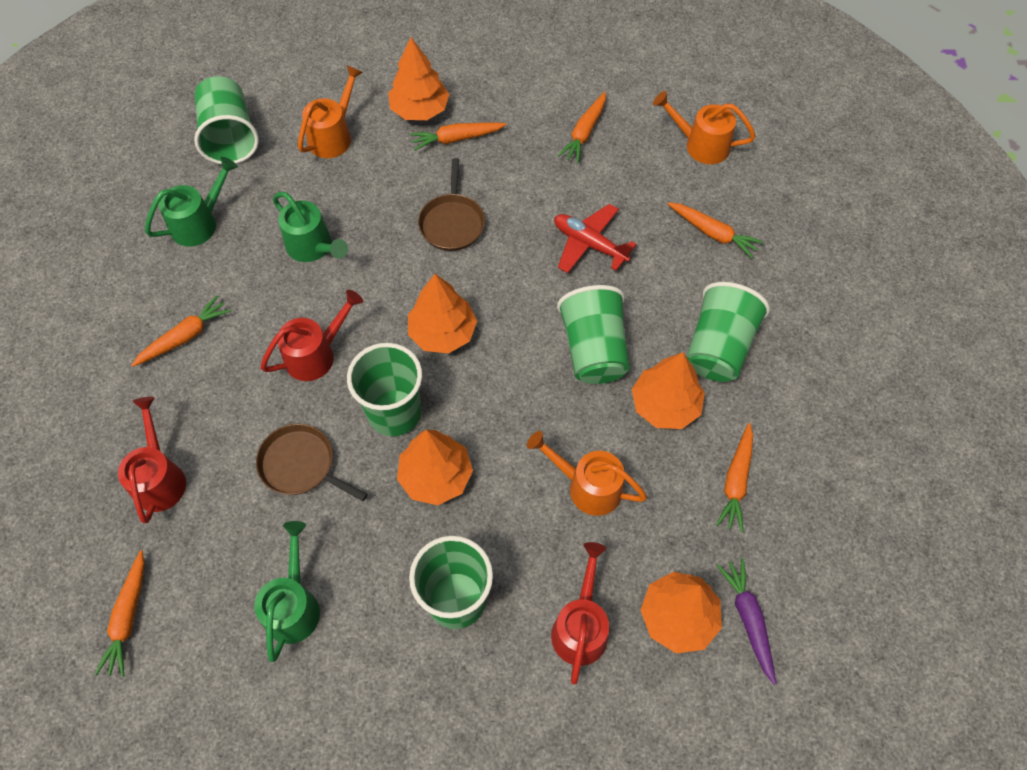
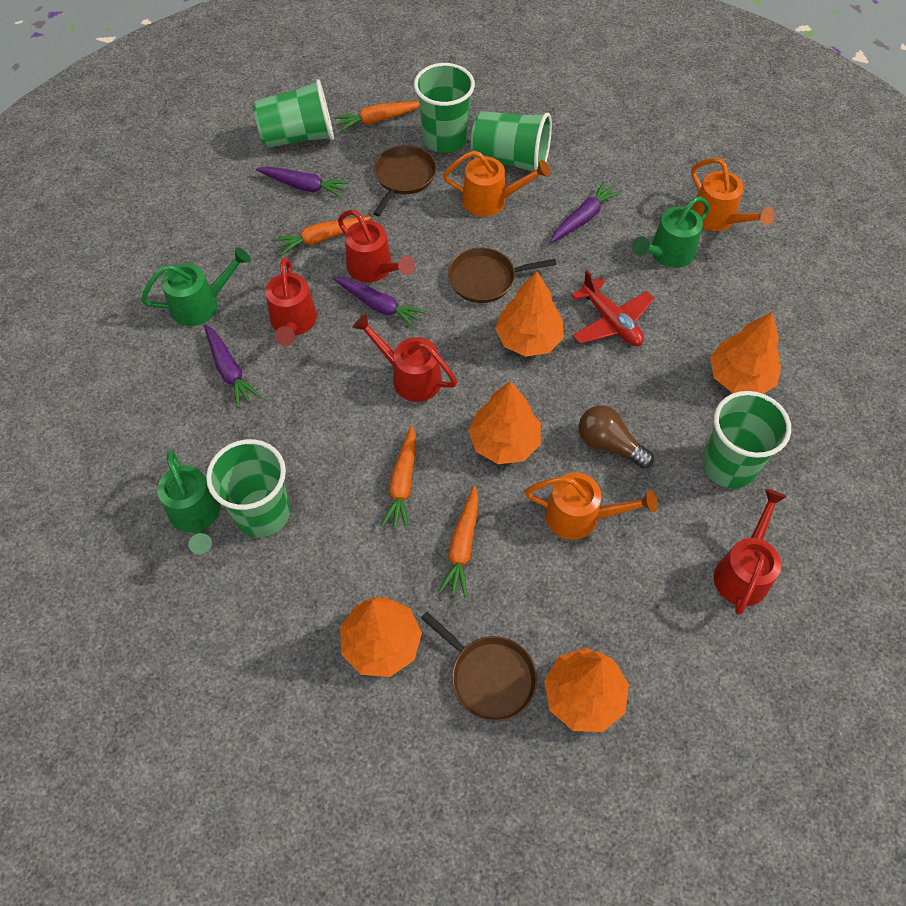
brown light bulb: none = 0 -> [579,405,654,469] = 1
brown pan: [256,424,367,501] [418,158,485,251] = 2 -> [373,145,437,216] [421,612,537,721] [448,247,557,303] = 3
orange carrot: [95,550,145,677] [131,295,231,367] [410,122,507,151] [558,92,606,163] [668,202,763,258] [716,423,753,533] = 6 -> [273,216,371,256] [334,101,420,132] [381,425,416,530] [439,486,478,597] = 4
purple carrot: [717,558,776,685] = 1 -> [204,324,261,408] [256,167,349,198] [333,277,426,329] [550,181,621,243] = 4
red watering can: [118,397,186,523] [260,290,363,381] [551,542,609,685] = 3 -> [265,257,317,346] [338,210,415,282] [352,314,457,402] [714,489,787,615] = 4

